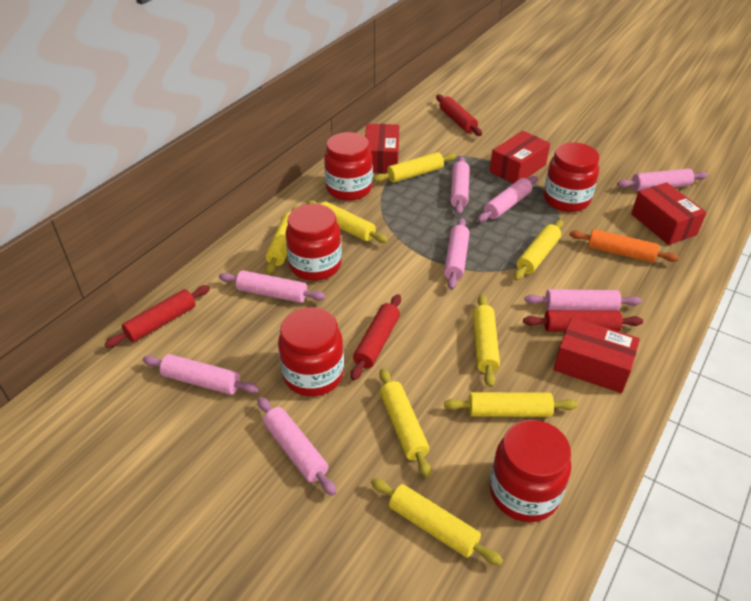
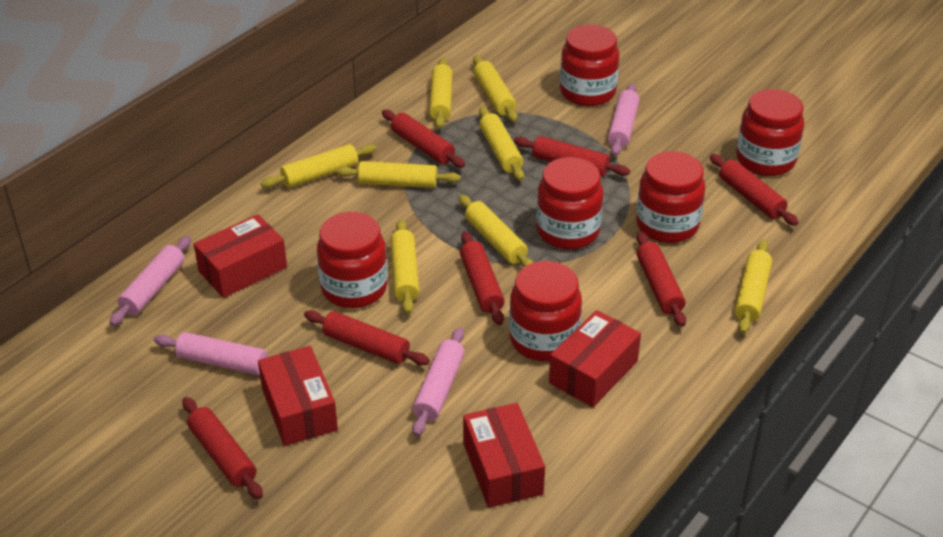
orange rolling pin: [569,229,679,263] = 1 -> none = 0
pink rolling pin: [143,354,259,395] [219,270,326,303] [258,397,337,496] [444,218,470,290] [450,156,469,215] [478,176,537,222] [525,289,642,310] [617,168,708,191] = 8 -> [109,236,191,326] [154,332,267,375] [412,327,464,436] [608,83,639,156] = 4
red jar: [278,307,344,396] [285,204,342,281] [324,132,373,201] [490,420,572,522] [544,142,599,212] = 5 -> [317,212,387,308] [509,261,582,361] [536,157,603,250] [560,24,619,106] [636,151,705,243] [736,89,804,176] = 6
red rolling pin: [105,285,210,348] [351,294,401,380] [436,94,482,136] [523,310,643,332] = 4 -> [182,397,263,499] [304,310,430,365] [382,110,465,168] [460,231,505,325] [514,136,630,176] [637,232,686,327] [710,154,799,226] = 7

